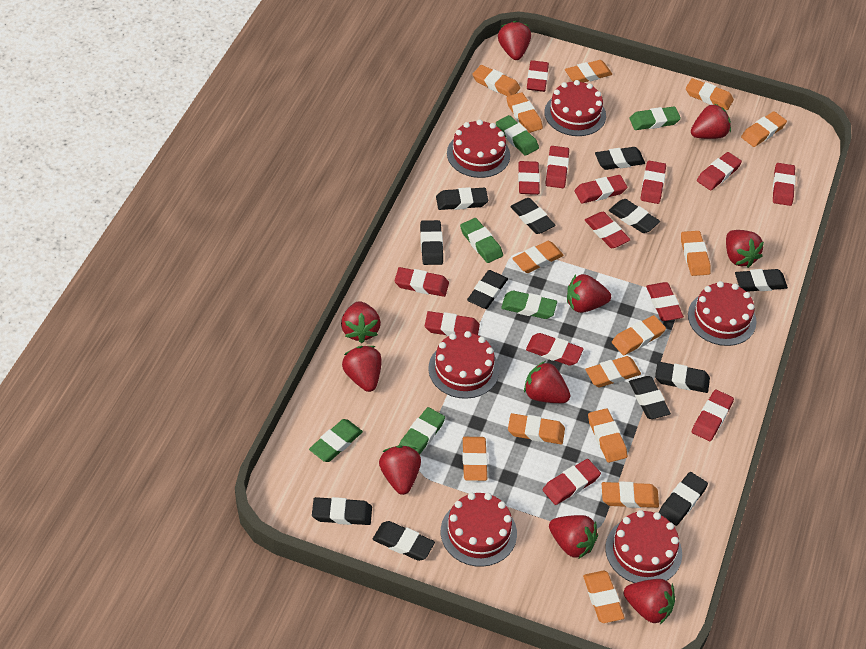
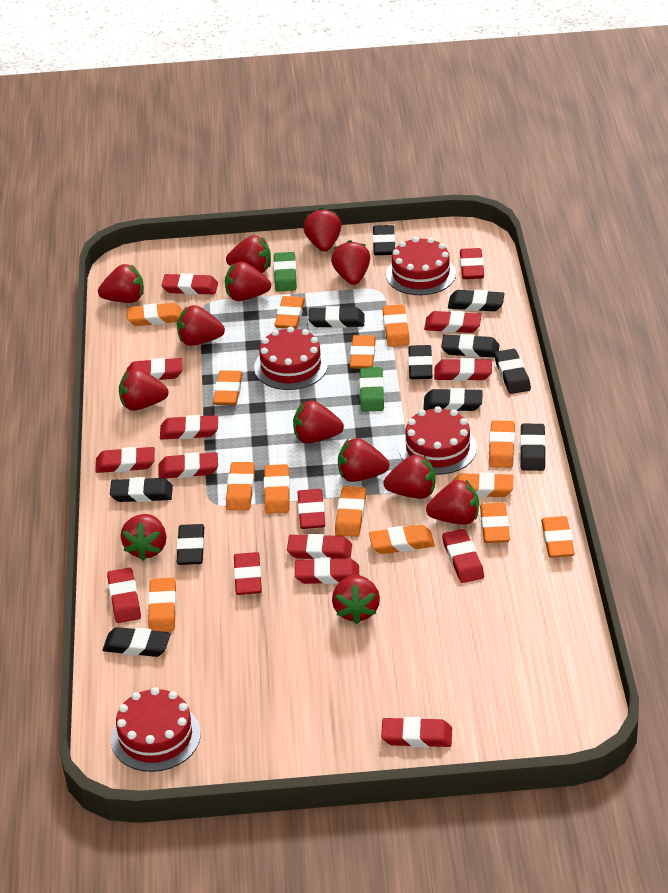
black eraser: [312,497,372,525] [372,521,435,561] [420,220,443,265] [436,187,488,210] [467,270,508,309] [510,198,556,234] [595,147,645,170] [609,199,660,233] [629,376,671,419] [655,362,710,393] [659,472,708,526] [735,269,788,292] = 12 -> [102,627,171,657] [110,477,173,502] [176,524,205,565] [308,306,365,328] [373,225,395,255] [408,345,433,379] [423,388,483,411] [441,334,500,357] [448,290,505,311] [494,349,531,394] [520,424,546,471] = 11
green eraser: [309,419,363,462] [399,407,445,455] [460,218,503,263] [496,115,539,156] [501,291,557,319] [629,107,681,130] = 6 -> [273,252,297,292] [359,367,384,412] = 2
red cake: [428,331,499,399] [441,493,517,567] [447,120,510,178] [544,80,606,136] [605,510,682,583] [688,281,757,346] = 6 -> [111,687,201,772] [254,326,328,390] [386,237,456,295] [399,406,477,475] = 4
red eraser: [394,267,449,297] [425,311,480,336] [518,161,540,195] [526,333,584,366] [527,60,549,92] [543,459,601,505] [545,146,569,188] [574,175,627,204] [585,212,631,248] [641,161,666,204] [646,282,684,321] [692,389,734,441] [697,152,742,190] [773,163,796,206] = 14 -> [95,447,155,473] [107,568,141,623] [127,358,182,380] [159,452,218,478] [160,415,218,440] [161,273,218,295] [234,552,262,595] [287,534,352,559] [295,557,359,584] [297,489,325,529] [381,717,452,748] [424,311,482,333] [434,358,492,381] [442,529,484,583] [460,248,484,279] = 15
red strawberry: [341,301,381,343] [342,346,382,392] [379,445,421,495] [498,21,531,60] [524,361,570,403] [549,515,598,559] [567,274,611,313] [624,579,675,624] [691,103,731,139] [726,230,764,268] = 10 -> [98,264,144,303] [119,368,169,411] [121,514,167,561] [177,305,225,346] [225,261,271,301] [226,235,271,273] [293,400,344,444] [303,208,342,252] [331,240,370,285] [332,575,380,624] [338,438,389,482] [383,455,436,499] [426,480,479,525] = 13

